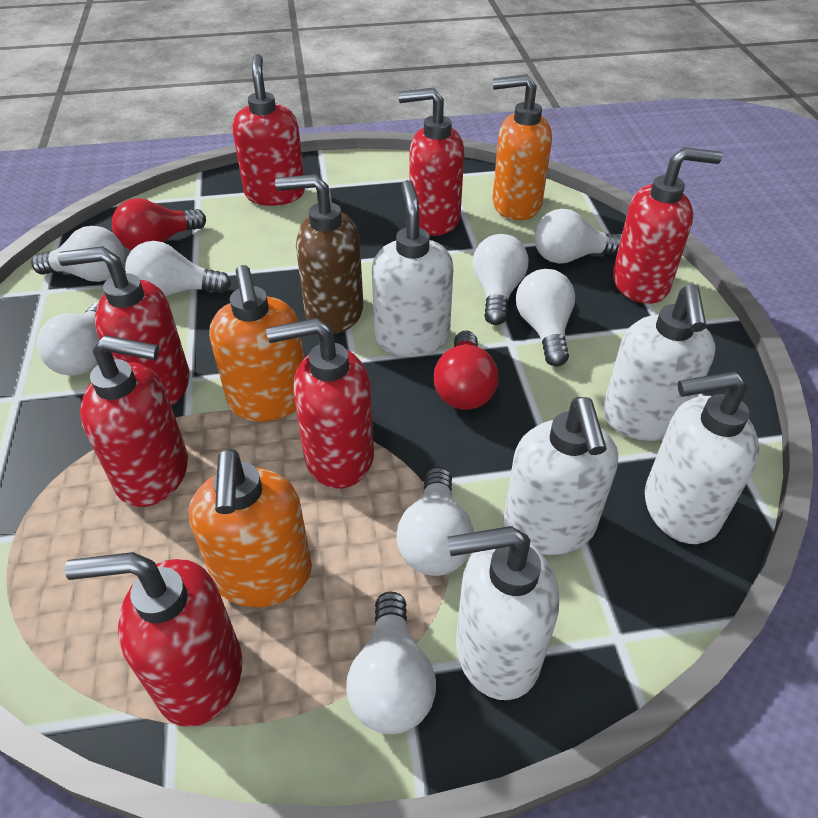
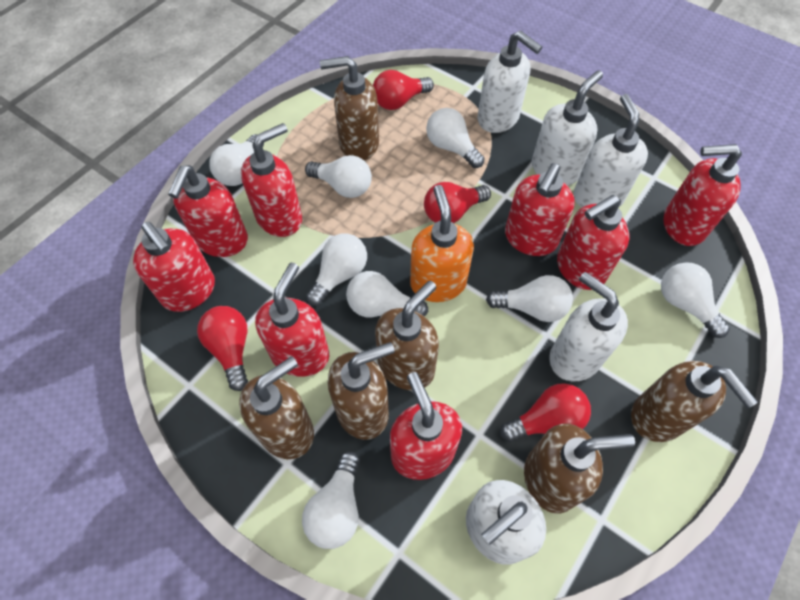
brown soap dispenser: [275,174,363,334] = 1 -> [239,356,314,459] [320,56,379,161] [328,342,395,440] [375,281,439,390] [524,424,635,513] [631,361,758,442] = 6
orange soap dispenser: [189,449,312,607] [210,265,304,422] [492,74,552,220] = 3 -> [410,185,474,302] = 1
red light bulb: [112,198,206,250] [434,330,498,410] = 2 -> [197,306,248,391] [373,70,434,110] [424,182,491,223] [500,383,591,442] = 4
red soap dispenser: [58,246,190,406] [65,552,242,727] [80,335,188,507] [232,54,305,206] [266,318,374,488] [398,88,464,236] [613,147,722,304] = 7 -> [133,222,215,312] [168,165,248,257] [241,123,302,237] [255,263,329,377] [390,372,462,480] [505,163,575,256] [557,195,630,290] [664,144,742,246] = 8

